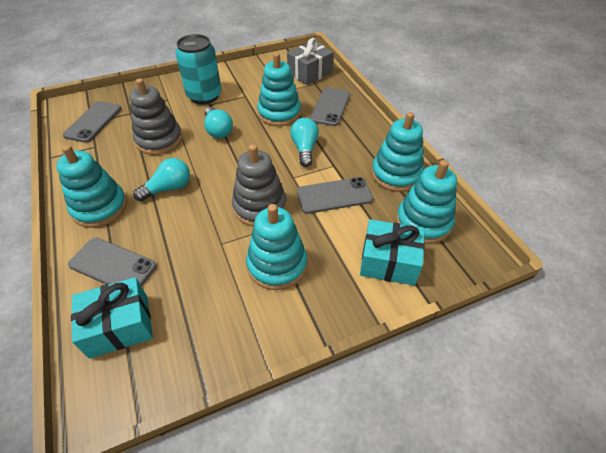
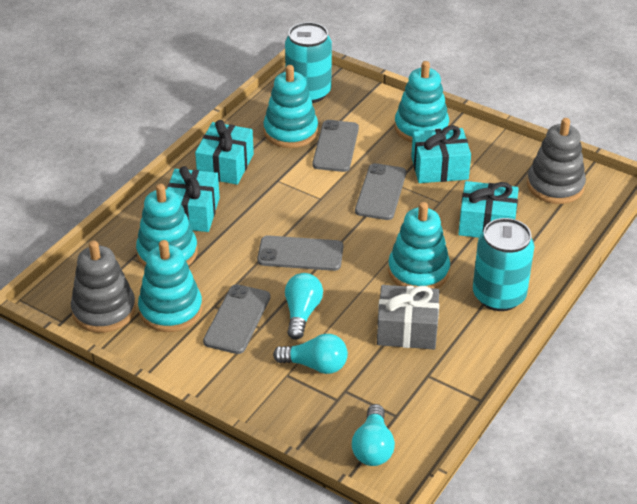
turquoise can: [176,34,221,104] = 1 -> [285,22,332,103] [473,218,535,311] = 2
turquoise gift: [71,277,153,359] [360,219,425,286] = 2 -> [167,166,220,232] [195,120,254,185] [411,125,471,183] [458,181,519,238] = 4

